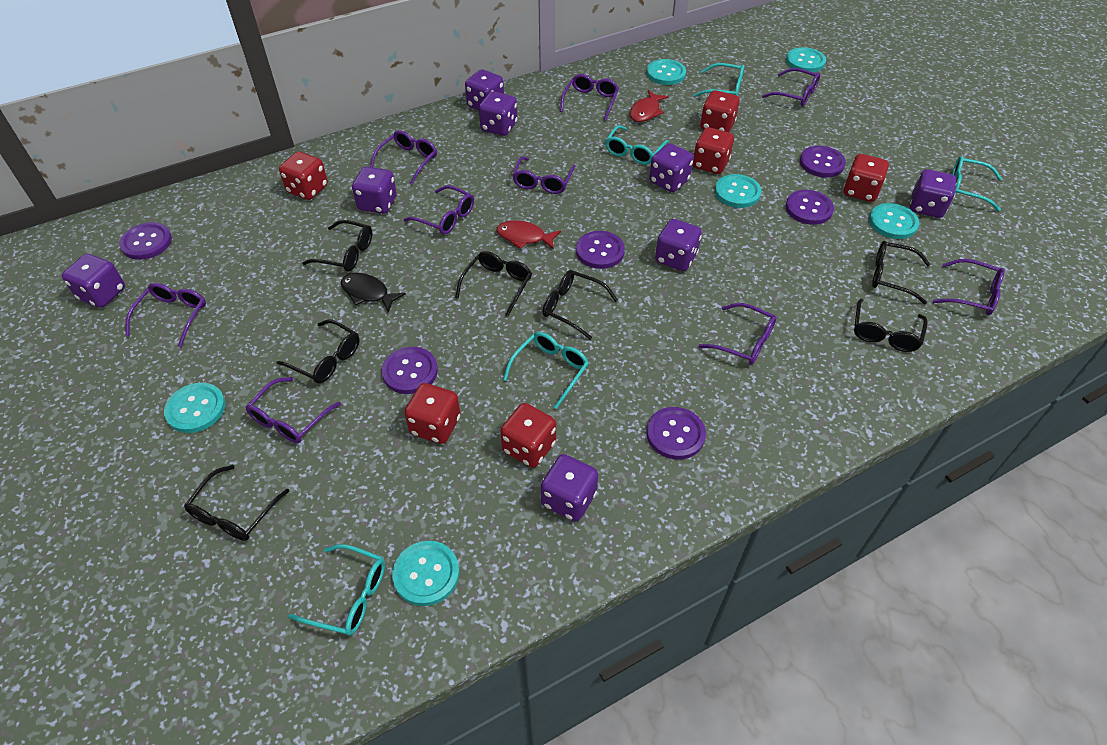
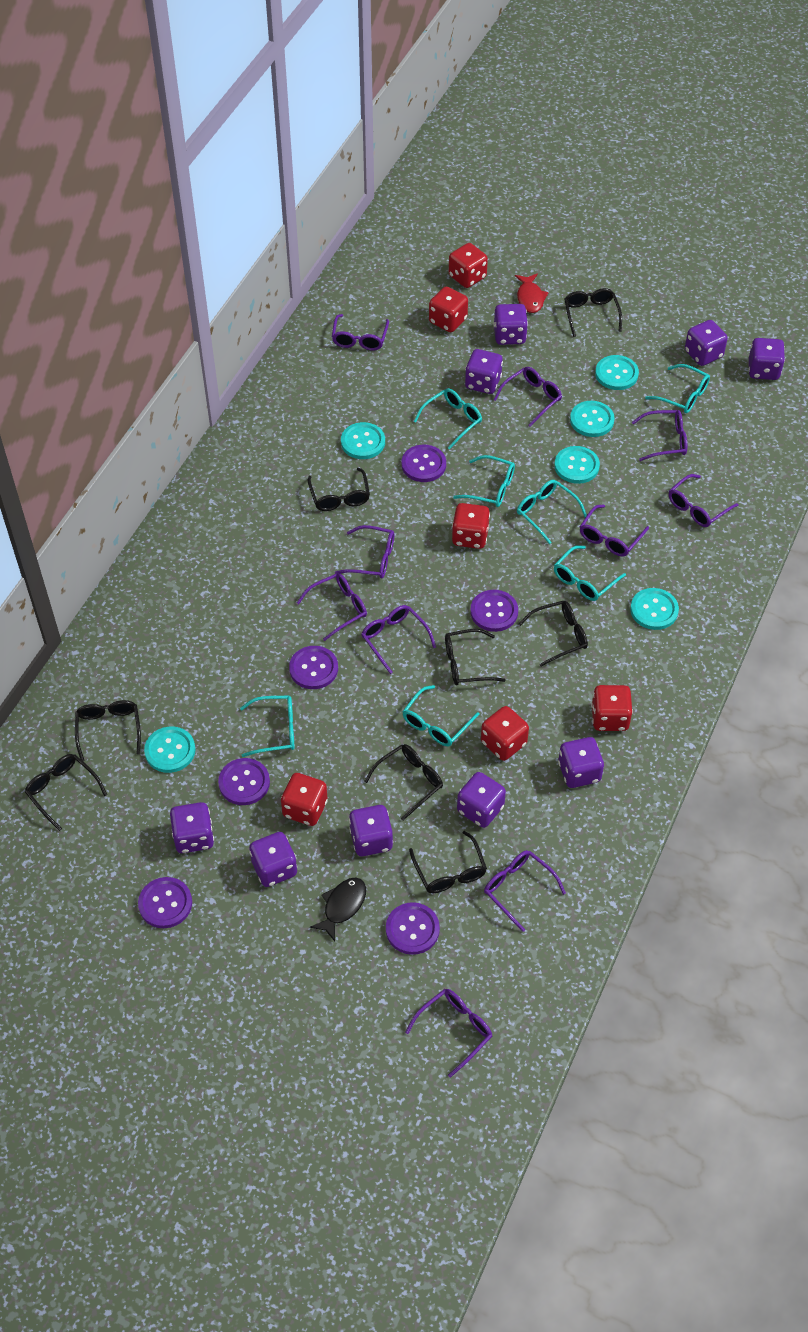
black glasses: [184,465,289,541] [276,319,360,383] [302,220,372,272] [455,251,532,317] [543,270,618,340] [854,298,928,352] [872,241,931,304] = 7 -> [25,754,107,831] [75,700,141,761] [308,468,370,511] [364,744,443,821] [409,831,487,893] [445,629,506,685] [519,601,588,667] [564,288,622,337] = 8
purple dice: [62,254,125,308] [352,167,397,214] [465,69,504,110] [479,91,518,136] [541,454,598,521] [649,143,694,192] [655,219,702,271] [910,169,956,218] = 8 -> [170,802,214,853] [249,832,297,887] [349,805,393,856] [457,772,506,828] [465,349,503,394] [493,304,528,345] [558,737,604,788] [685,320,728,366] [748,338,785,380] = 9
purple glasses: [126,283,206,347] [246,377,341,443] [370,130,437,185] [404,185,474,235] [512,157,576,194] [560,74,619,121] [698,303,777,365] [762,68,820,106] [933,259,1005,315] = 9 -> [297,573,367,641] [332,314,389,351] [335,525,394,579] [361,605,436,674] [405,989,492,1078] [484,850,566,932] [494,367,562,427] [580,504,649,557] [632,410,687,461] [669,474,738,527] = 10
red fish: [496,220,561,250] [630,90,668,122] = 2 -> [515,274,549,313] = 1
turquoise glasses: [288,544,385,636] [503,332,589,409] [605,125,669,165] [693,63,744,97] [952,156,1002,211] = 5 -> [240,695,294,757] [402,685,480,746] [414,388,482,450] [453,455,515,507] [517,480,587,544] [554,545,626,601] [645,364,710,413] = 7

